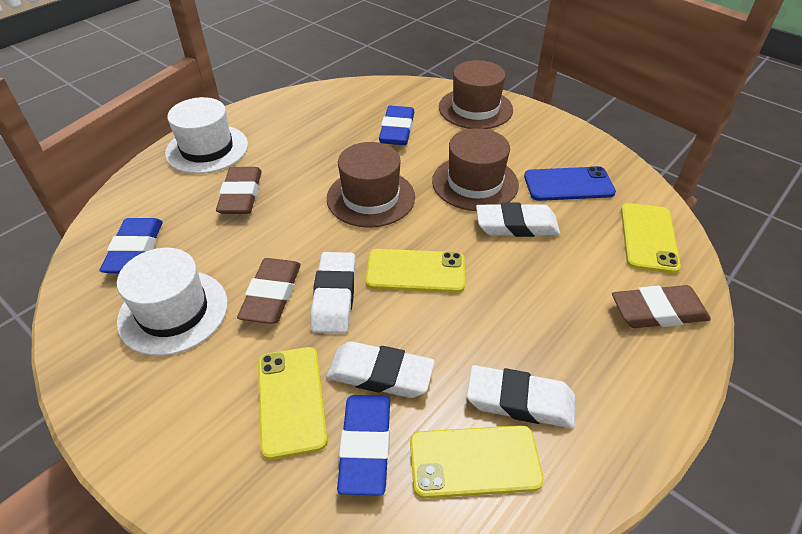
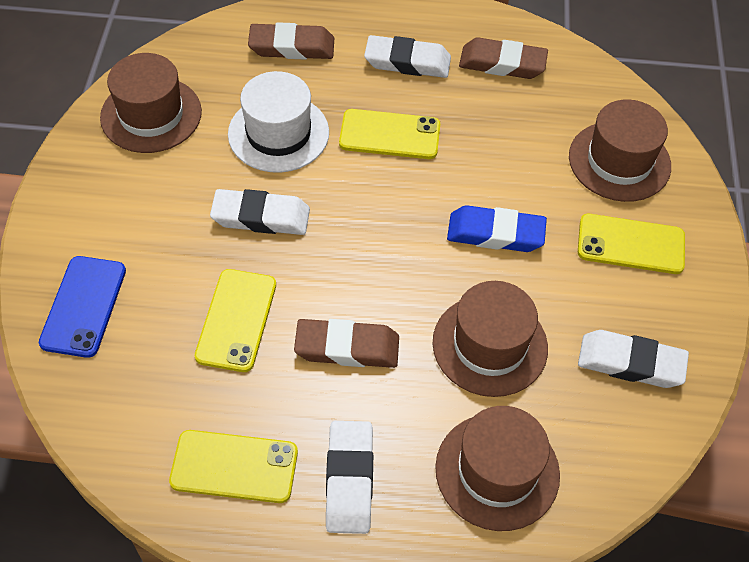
blue eraser: [100,218,163,273] [337,395,390,496] [379,106,414,145] = 3 -> [447,205,547,252] = 1
brown hat: [327,142,415,228] [432,128,519,211] [439,60,513,129] = 3 -> [100,53,202,153] [433,281,548,397] [435,406,560,531] [569,99,671,202] = 4
white hat: [117,248,228,356] [165,97,248,174] = 2 -> [228,71,329,173] = 1

